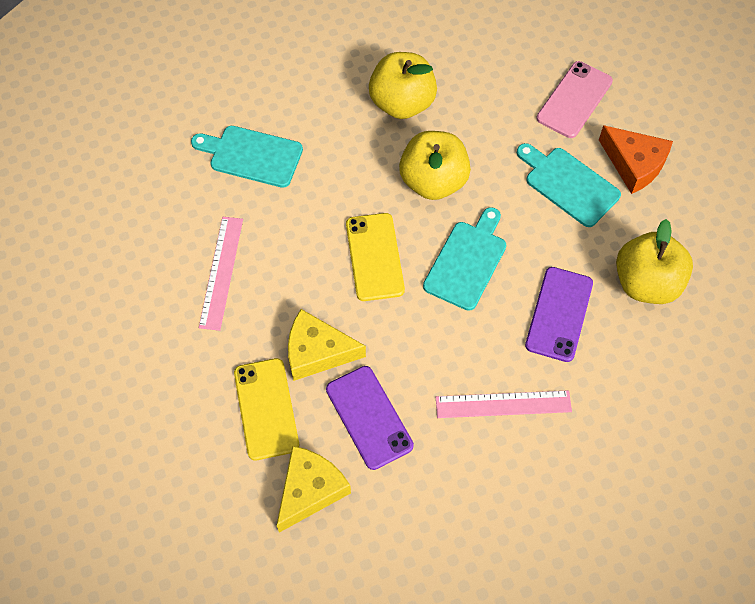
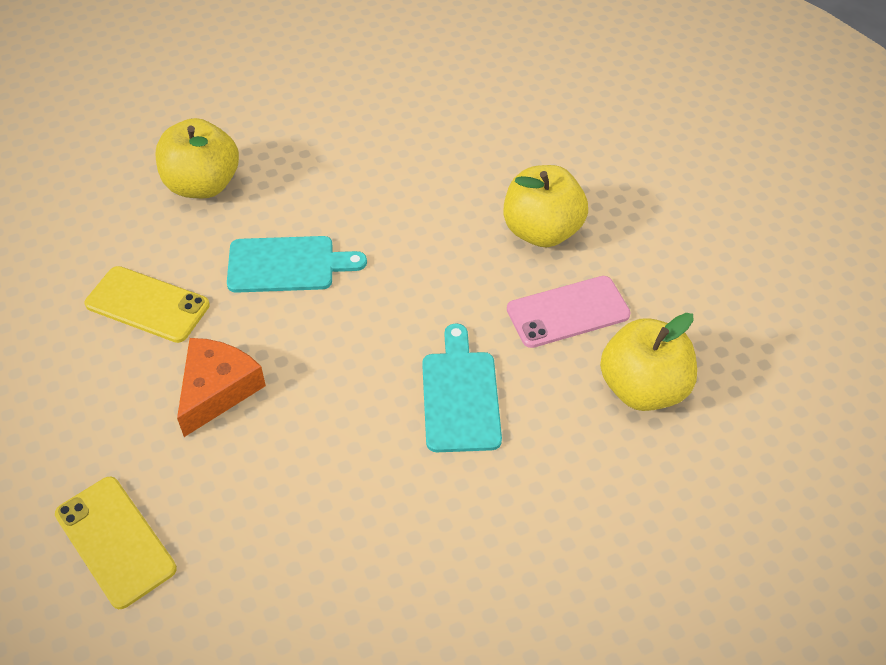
pink ruler: [199,217,243,331] [436,390,572,418] = 2 -> none = 0
purple phone: [326,366,414,470] [525,267,593,362] = 2 -> none = 0
turquoise cutting board: [191,126,303,188] [423,207,506,311] [517,143,621,227] = 3 -> [227,236,367,293] [422,324,502,452] = 2
yellow cheese: [277,446,351,533] [288,309,366,381] = 2 -> none = 0

